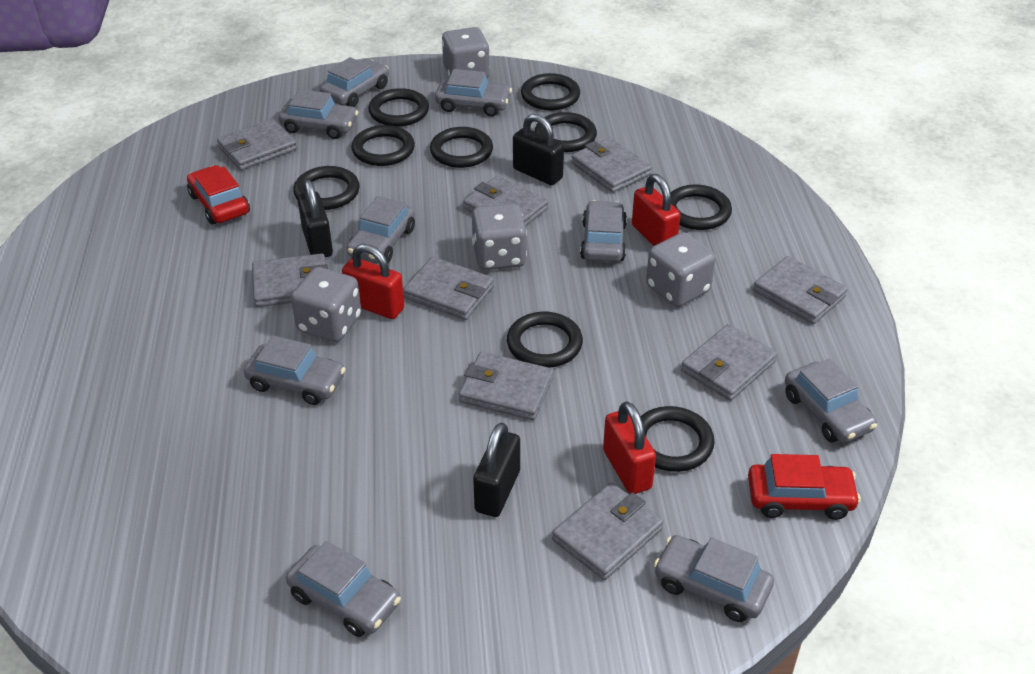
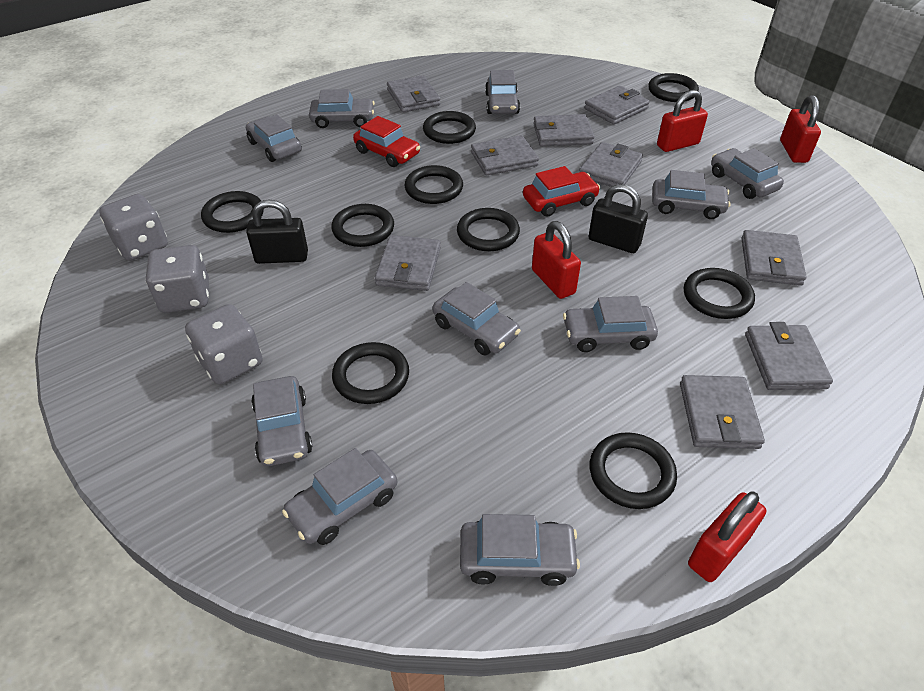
black padlock: [297,180,333,257] [473,423,520,517] [513,114,564,185] = 3 -> [246,199,308,264] [588,184,648,253] = 2
grey car: [244,335,346,405] [279,89,358,139] [286,541,401,637] [320,57,389,107] [347,196,415,263] [435,69,512,117] [580,200,627,262] [654,535,774,622] [785,359,877,443] = 9 -> [246,114,302,162] [251,376,312,466] [282,448,397,545] [309,89,375,128] [432,282,521,355] [460,514,580,586] [485,70,520,114] [563,296,658,352] [652,170,731,219] [711,148,784,199] = 10
grey dice: [291,267,362,342] [442,27,490,77] [472,204,527,270] [646,232,716,307] = 4 -> [99,194,168,261] [146,245,209,313] [185,304,263,385] = 3
red padlock: [342,244,404,319] [603,401,656,494] [632,174,681,246] = 3 -> [532,221,581,299] [657,90,708,152] [688,492,766,582] [780,95,821,163] = 4

